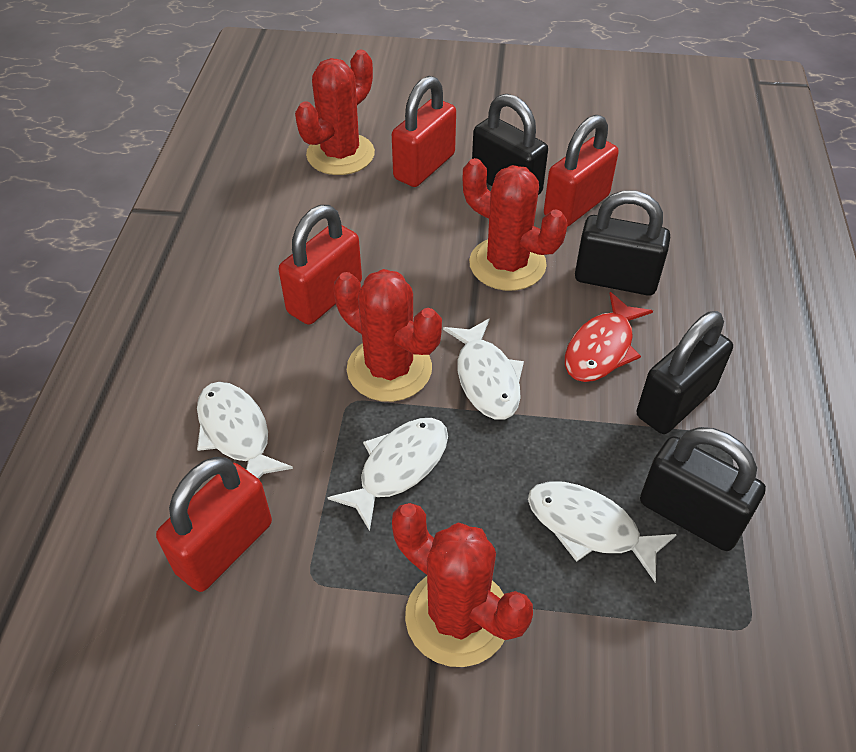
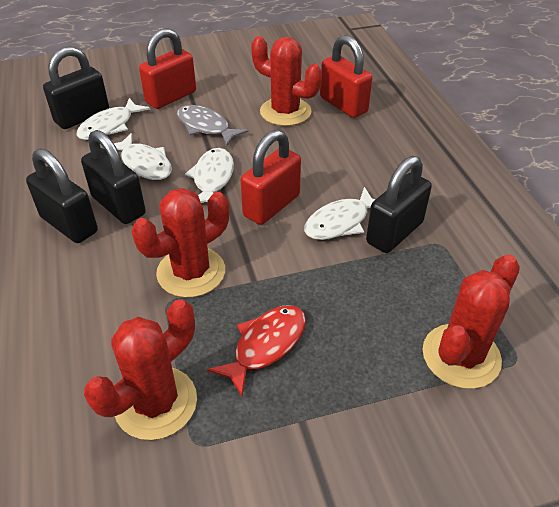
grey fish: none = 0 -> [177,105,248,146] = 1
red padlock: [156,457,272,592] [278,205,362,325] [392,76,456,187] [544,115,619,227] = 4 -> [139,28,196,109] [241,130,301,225] [320,35,372,118] = 3

